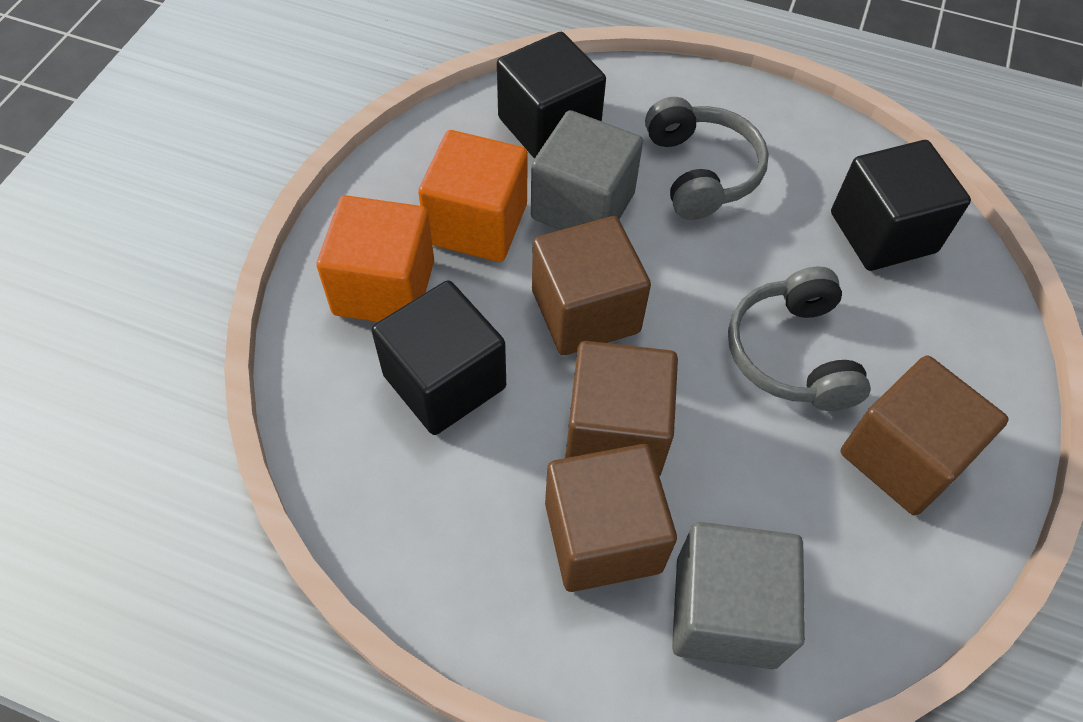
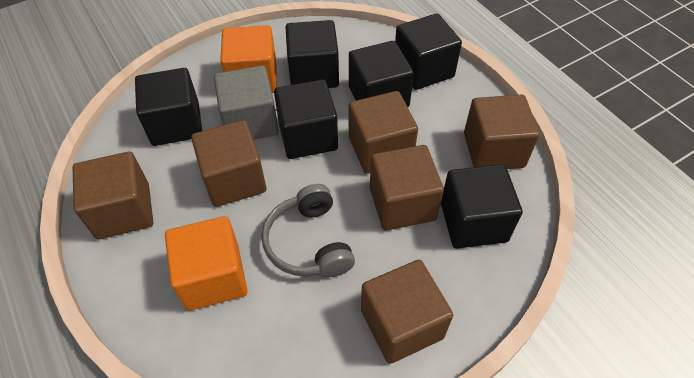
black cube: [372,280,506,435] [497,32,606,159] [831,140,971,271] = 3 -> [135,68,202,146] [274,79,338,159] [285,20,339,88] [349,41,414,107] [395,13,462,90] [441,164,522,249] = 6
brown cube: [532,216,651,355] [545,444,677,592] [565,341,678,476] [840,355,1009,515] = 4 -> [73,151,153,240] [191,120,266,207] [349,91,418,174] [361,260,453,364] [370,145,444,231] [464,94,539,169] = 6
grey cube: [531,110,643,230] [672,522,805,669] = 2 -> [214,65,279,140] = 1
grey headphones: [645,97,769,220] [728,267,871,411] = 2 -> [261,184,355,277] = 1

